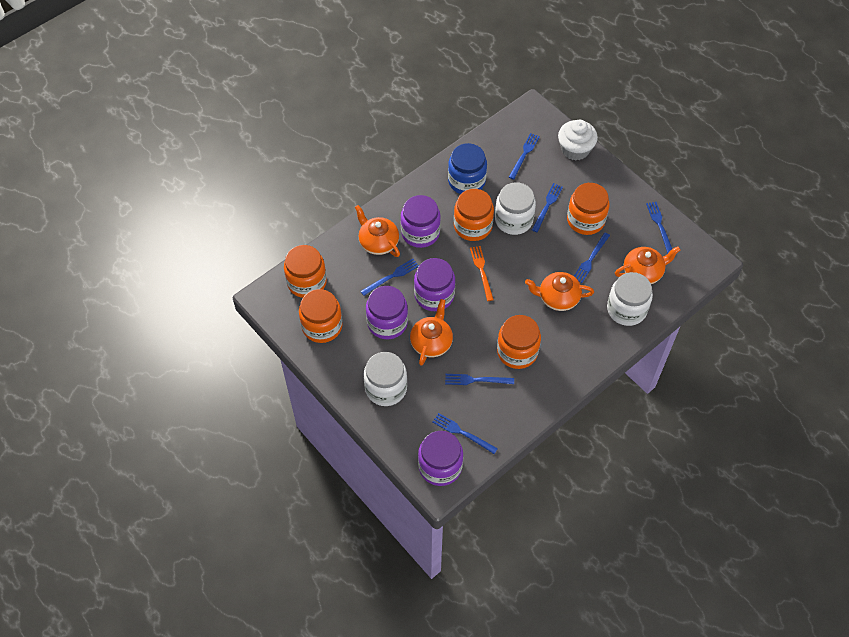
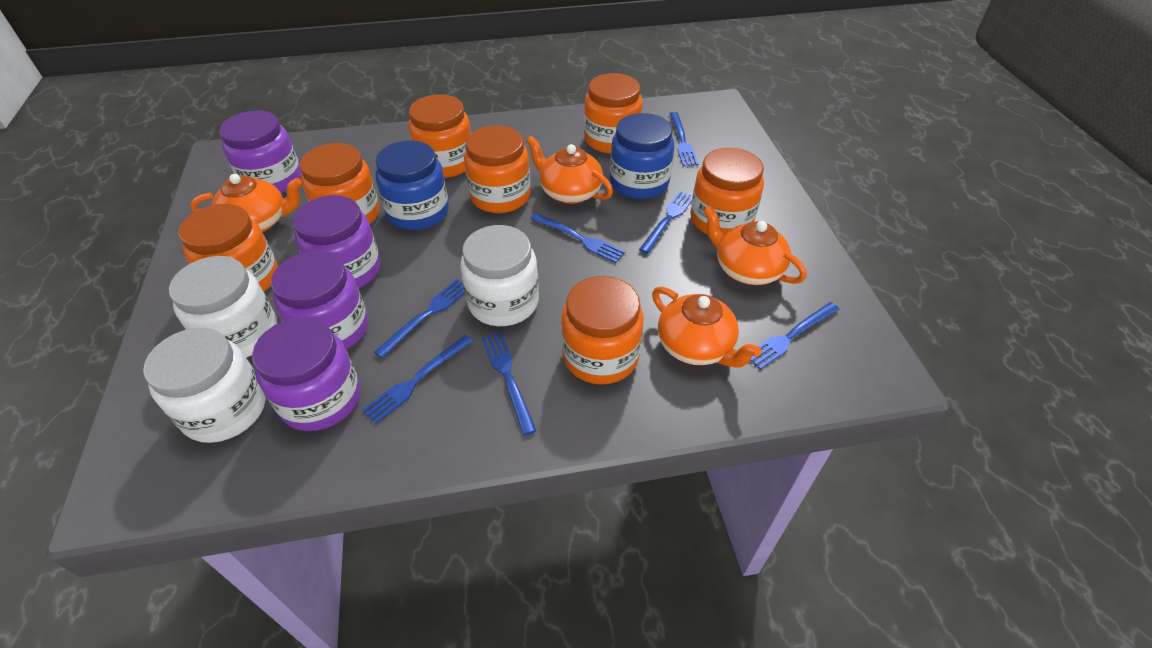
blue jar: [448,143,487,194] = 1 -> [376,140,449,230] [610,113,674,199] = 2
orange fork: [470,246,494,301] = 1 -> none = 0
orange jar: [284,245,327,298] [299,289,343,343] [454,189,494,241] [497,315,541,369] [567,183,610,235] = 5 -> [179,204,278,292] [300,143,380,224] [408,94,471,178] [464,125,531,213] [561,276,644,384] [584,73,643,154] [690,148,764,235] = 7
white cupcake: [558,120,598,161] = 1 -> none = 0

